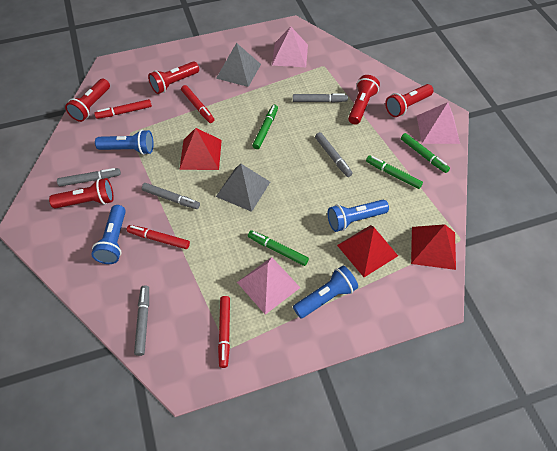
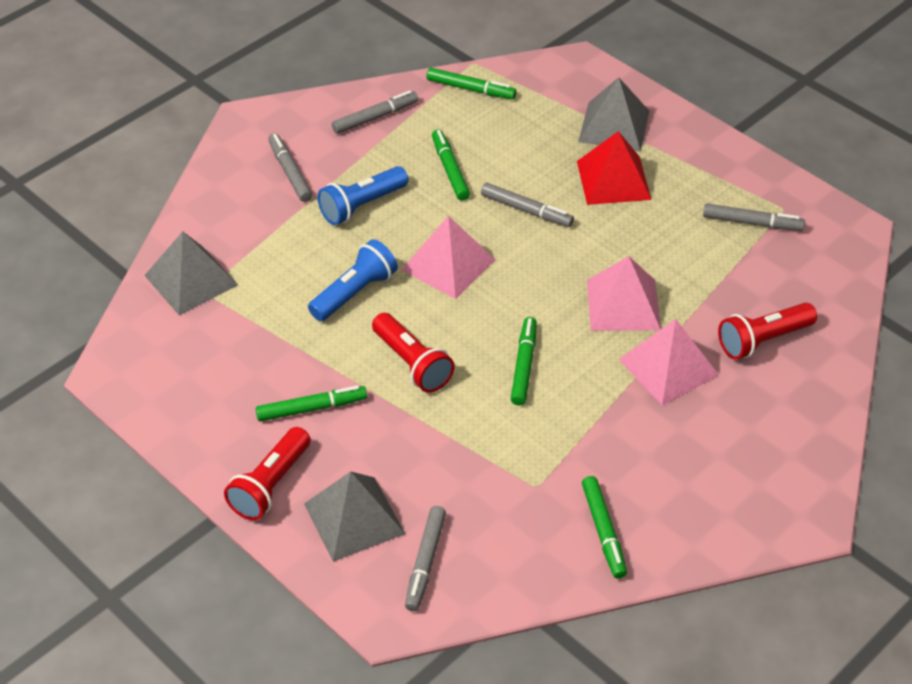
blue flashlight: [91,205,126,264] [95,129,154,155] [293,265,358,318] [327,200,389,232] = 4 -> [308,239,398,321] [317,166,408,225] = 2
green marker: [248,230,309,266] [252,105,278,149] [366,155,423,189] [401,133,450,173] = 4 -> [256,386,367,421] [426,68,516,99] [432,129,470,200] [511,317,537,405] [582,476,627,579] = 5
grey pyramid: [216,43,261,87] [216,164,270,212] = 2 -> [144,231,238,315] [304,471,405,562] [578,77,649,151] = 3
red flashlight: [49,178,114,209] [65,79,110,122] [148,61,199,94] [348,75,380,125] [385,84,434,117] = 5 -> [224,427,311,520] [372,313,454,393] [718,303,817,360] = 3
red marker: [94,99,152,119] [127,225,190,249] [181,85,214,123] [218,296,230,368] = 4 -> none = 0
red pyramid: [179,128,222,170] [337,225,398,277] [411,224,456,270] = 3 -> [577,131,652,205] = 1

